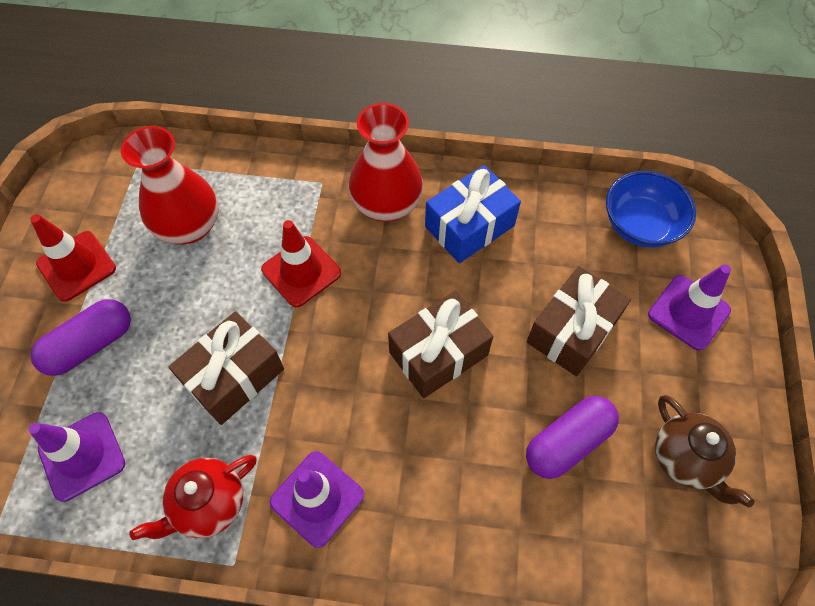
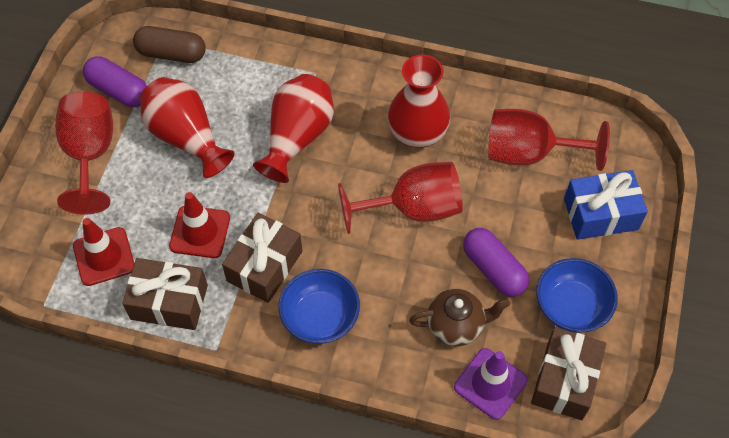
blue bowl: [606,171,696,248] = 1 -> [278,269,360,344] [536,258,618,333] = 2
brown capsule: none = 0 -> [133,26,206,63] = 1
purple traffic cone: [29,412,125,502] [270,451,364,548] [648,264,731,351] = 3 -> [454,348,528,420] = 1
red goblet: none = 0 -> [55,91,113,214] [338,162,463,234] [488,109,610,171] = 3
red teapot: [129,455,257,540] = 1 -> none = 0
red vase: [121,126,219,244] [348,103,423,222] = 2 -> [140,77,235,178] [253,74,334,183] [388,54,450,148] = 3

